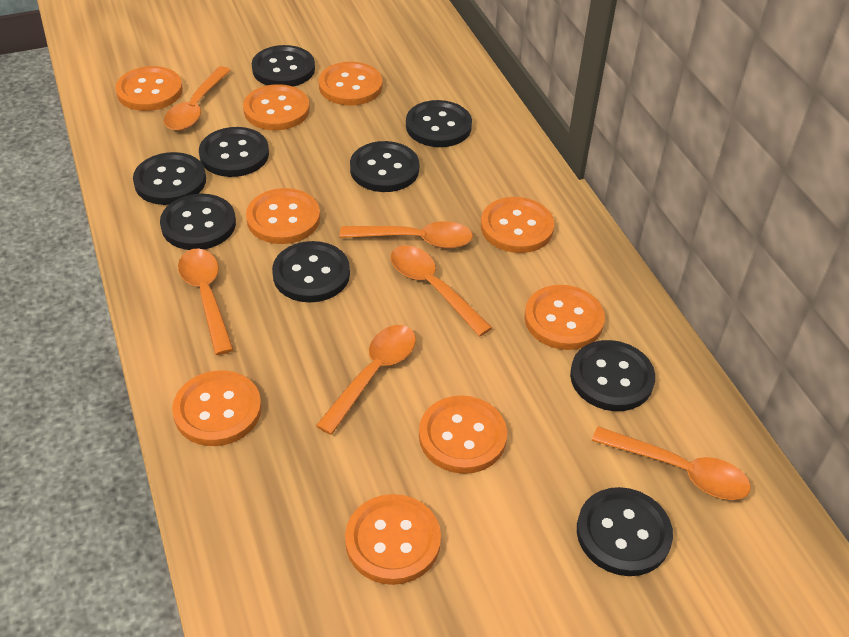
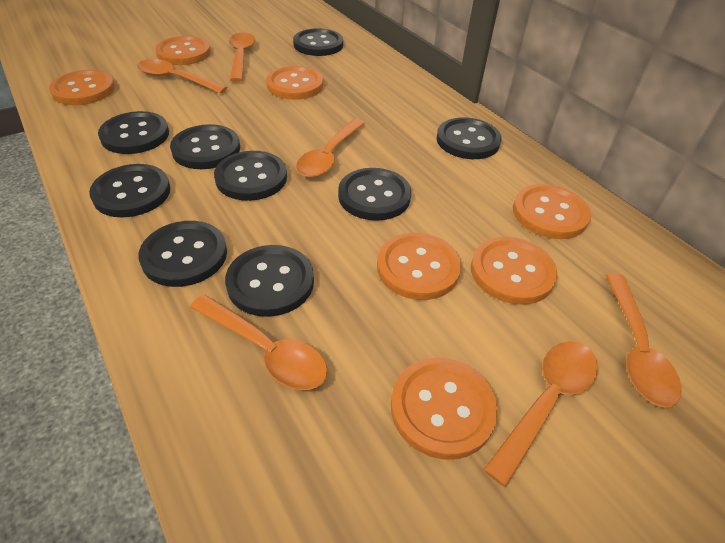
orange button: [115,66,183,111] [172,370,262,446] [243,84,310,130] [246,188,320,244] [319,62,382,106] [345,494,441,585] [419,395,507,474] [481,197,554,253] [524,285,605,350] = 9 -> [49,70,115,105] [155,36,211,65] [266,66,323,100] [377,233,461,300] [391,358,498,460] [471,237,558,305] [513,184,591,239] = 7

